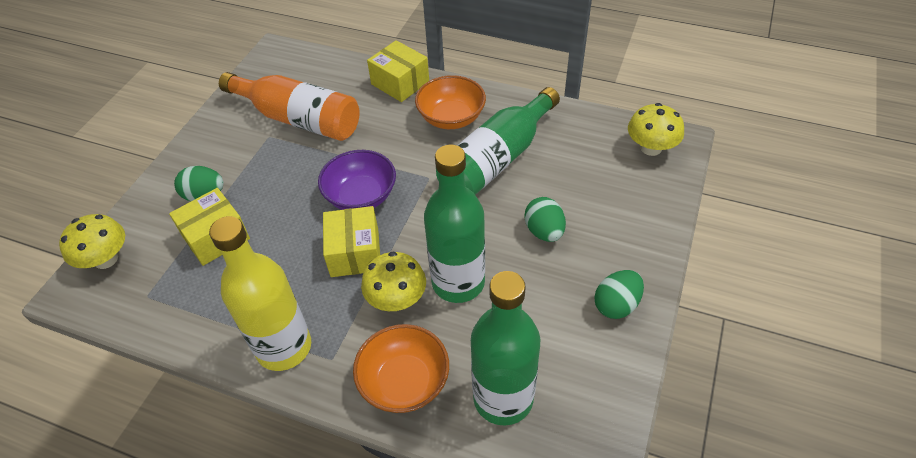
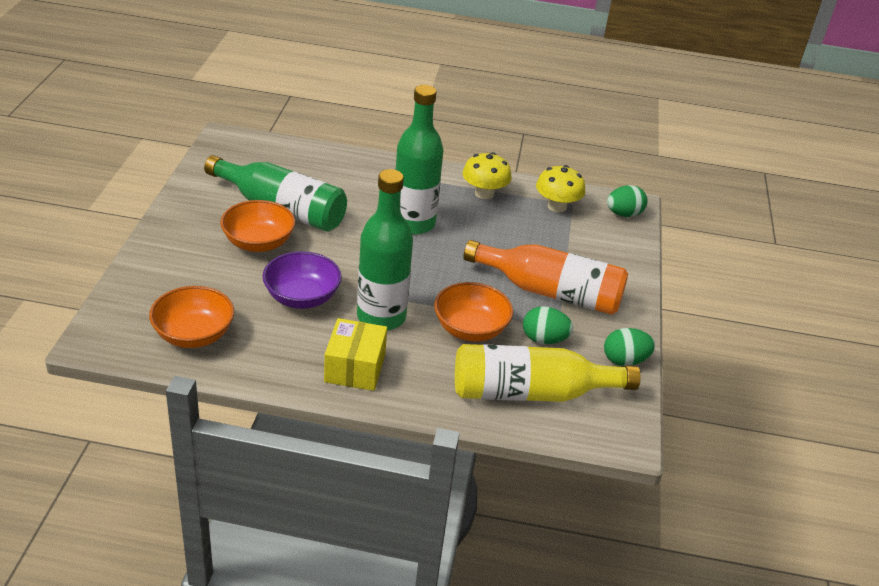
orange bowl: [353,324,449,413] [415,75,486,129] = 2 -> [149,286,234,348] [220,200,295,252] [434,282,513,342] = 3
yellow box: [169,188,250,266] [323,206,380,277] [367,40,429,102] = 3 -> [324,318,387,391] = 1
yellow mushroom: [59,214,125,269] [361,252,426,311] [628,103,684,156] = 3 -> [462,152,512,199] [536,165,585,212] = 2

